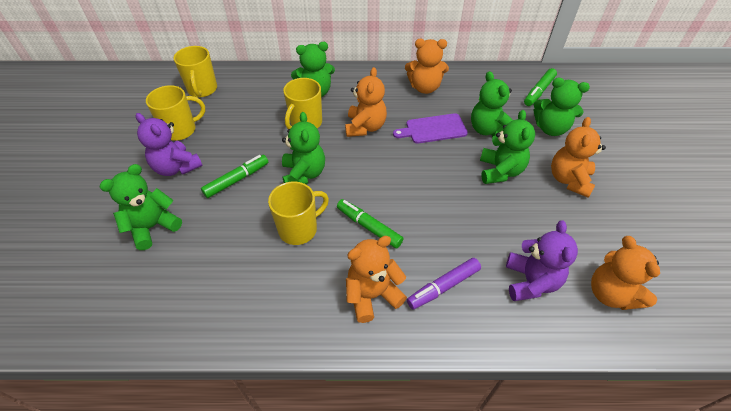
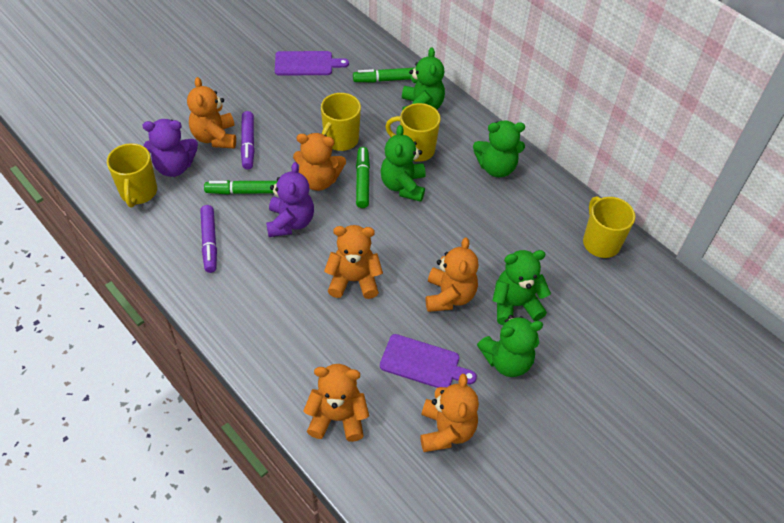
green teddy bear: [100,164,182,250] [282,112,325,184] [291,42,335,97] [471,71,513,137] [480,110,535,184] [534,78,590,136] = 6 -> [381,125,426,202] [402,47,445,111] [473,121,525,177] [477,315,543,377] [492,250,551,325] = 5
orange teddy bear: [345,67,387,137] [346,236,407,323] [405,39,449,94] [551,117,606,198] [591,236,660,310] = 5 -> [187,77,236,148] [293,133,346,191] [303,364,369,442] [324,225,383,299] [420,374,479,452] [426,237,479,312] = 6
purple cutting board: [393,113,468,144] = 1 -> [275,51,349,75] [380,334,477,388] = 2
purple marker: [407,258,481,310] = 1 -> [200,205,217,273] [241,111,255,170] = 2

